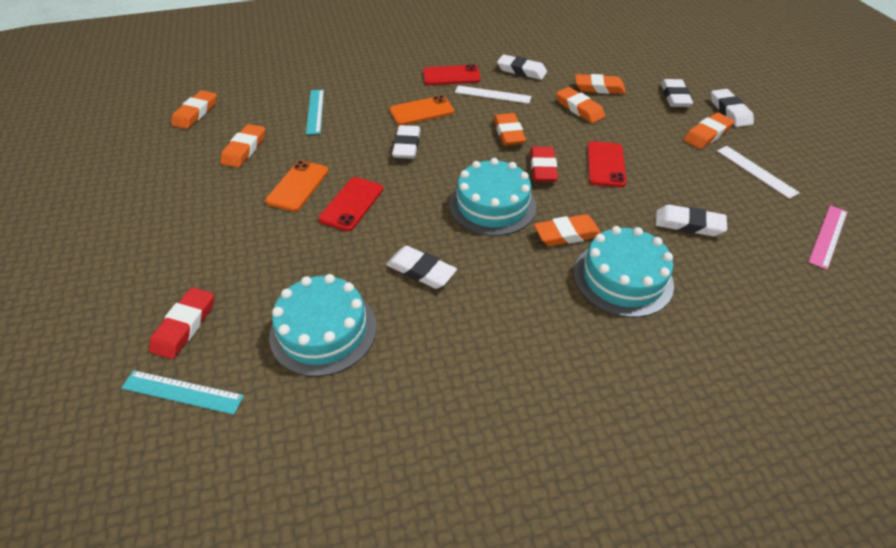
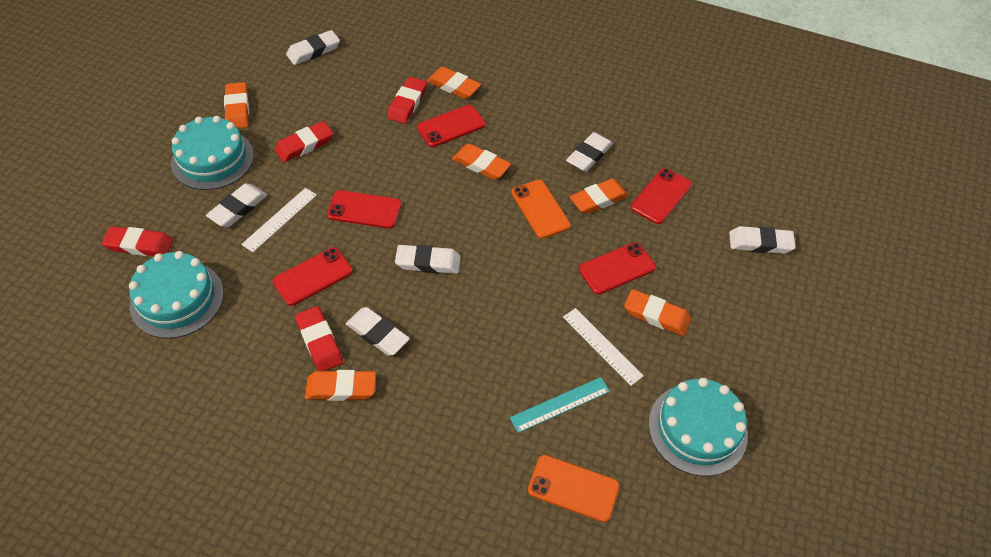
orange eraser: [171,90,217,129] [220,124,265,168] [494,113,526,146] [534,214,601,246] [556,87,605,123] [575,74,626,94] [684,112,734,149] = 7 -> [224,82,249,128] [305,370,376,401] [427,67,481,99] [452,144,511,180] [570,178,629,214] [624,289,691,336] = 6
pink ruler: [808,205,847,270] = 1 -> none = 0
red eraser: [149,287,214,359] [530,147,558,182] = 2 -> [102,226,173,256] [275,121,333,162] [295,306,343,371] [387,77,427,124] = 4
red phone: [318,177,383,231] [423,64,481,85] [587,141,627,187] = 3 -> [273,247,353,306] [327,190,401,229] [417,105,486,147] [579,242,656,294] [631,168,692,224] = 5
turquoise ruler: [121,370,244,415] [306,90,324,135] = 2 -> [510,377,610,433] = 1

